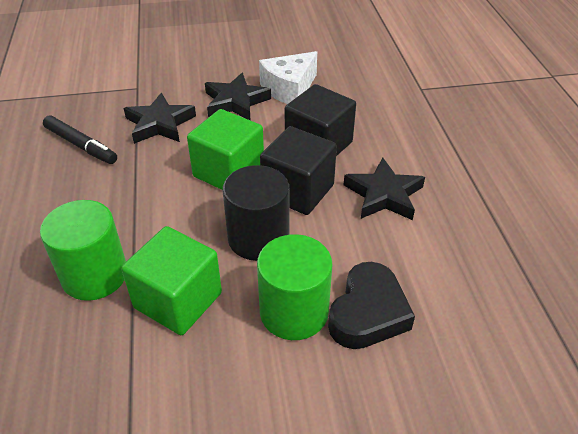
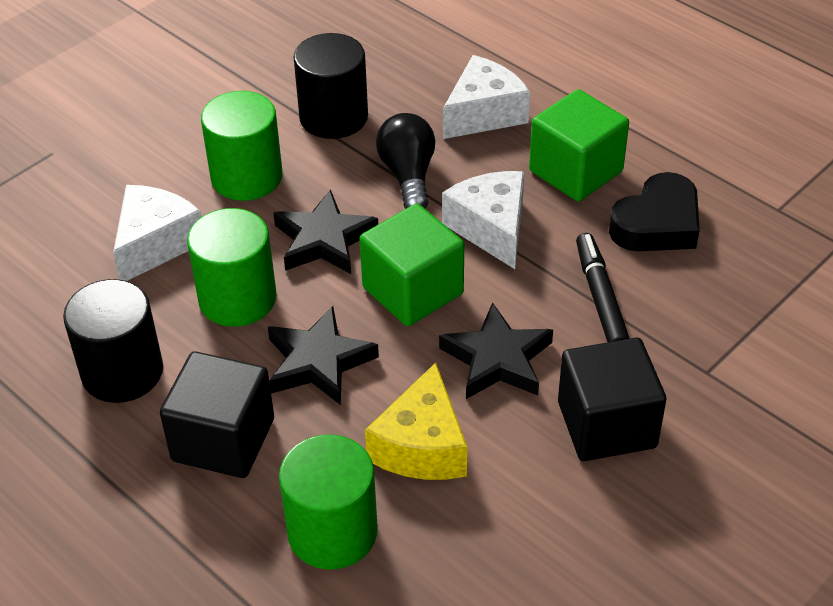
black cylinder: [223,165,289,261] = 1 -> [63,279,163,403] [293,33,368,139] = 2
black light bulb: none = 0 -> [376,113,435,209] = 1
green cylinder: [40,200,126,301] [257,234,332,340] = 2 -> [187,208,277,327] [201,91,282,201] [279,435,378,569] = 3
white cheese: [259,51,317,104] = 1 -> [113,185,202,281] [442,171,524,269] [443,55,530,139] = 3
yellow cheese: none = 0 -> [365,362,467,480] = 1

